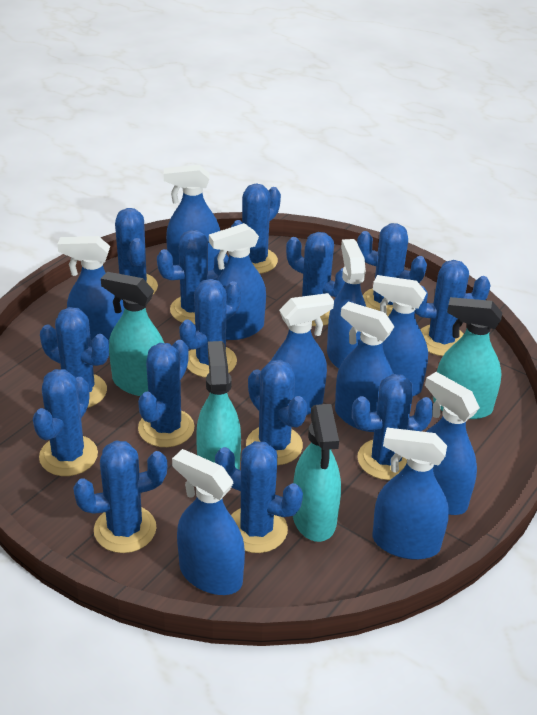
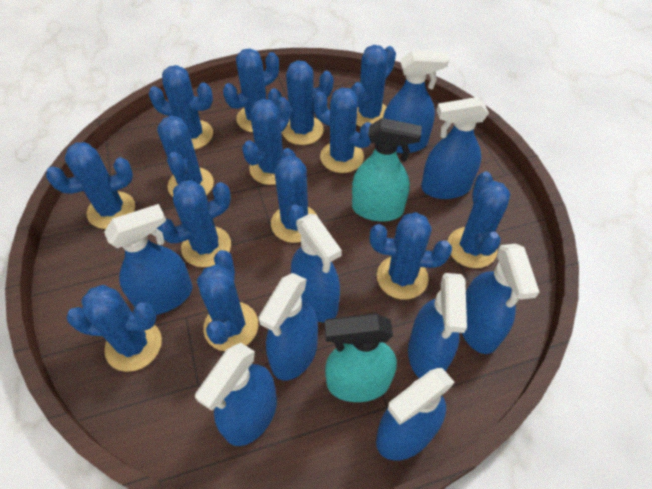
blue spray bottle: [57,236,124,347] [164,165,220,271] [172,449,245,595] [209,223,266,340] [271,293,334,415] [327,239,366,369] [335,302,395,432] [373,275,428,396] [373,428,449,560] [425,372,480,515] = 10 -> [104,204,193,315] [195,343,277,446] [258,273,318,380] [291,214,342,323] [376,368,455,461] [383,50,449,153] [408,273,467,378] [421,97,489,199] [462,244,539,354] = 9
turquoise spray bottle: [101,272,164,396] [196,341,241,470] [293,404,341,542] [433,297,502,419] = 4 -> [325,313,397,402] [352,118,422,222] = 2

